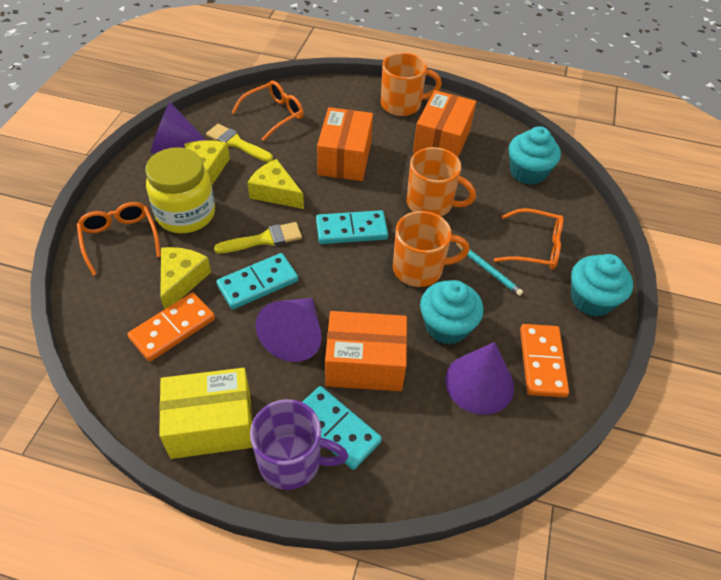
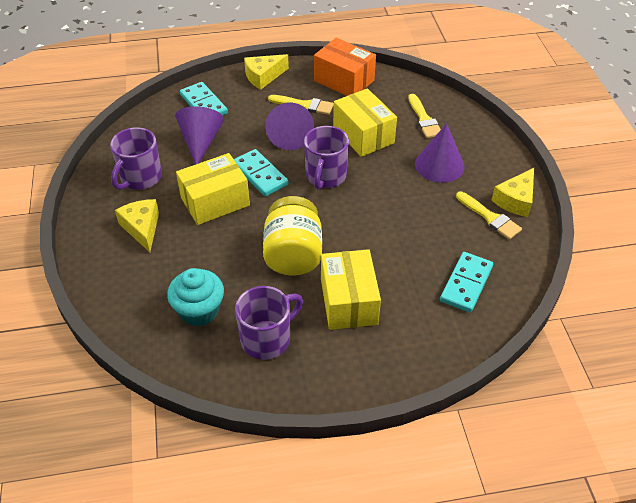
orange box: [317,107,373,181] [325,311,407,391] [413,90,476,157] = 3 -> [314,38,376,96] = 1
orange domino: [127,293,215,362] [520,324,569,398] = 2 -> none = 0
orange glasses: [77,202,161,276] [231,81,304,141] [494,208,563,270] = 3 -> none = 0
orange mug: [381,53,442,116] [393,211,470,287] [407,147,476,217] = 3 -> none = 0
purple mug: [250,399,348,490] = 1 -> [110,127,162,190] [235,286,303,360] [304,126,349,190] = 3
turquoise cupcake: [420,280,484,345] [509,126,561,185] [571,254,633,317] = 3 -> [167,268,224,326] = 1
turquoise pencil: [455,242,523,296] = 1 -> none = 0
yellow box: [159,368,253,459] = 1 -> [176,153,250,225] [321,249,381,330] [333,88,397,157] = 3
yellow brush: [206,124,273,162] [214,222,302,253] = 2 -> [268,95,334,115] [408,94,441,138] [456,192,522,240] = 3

